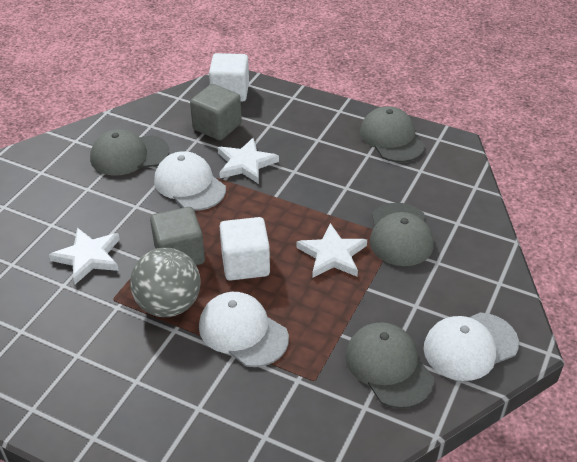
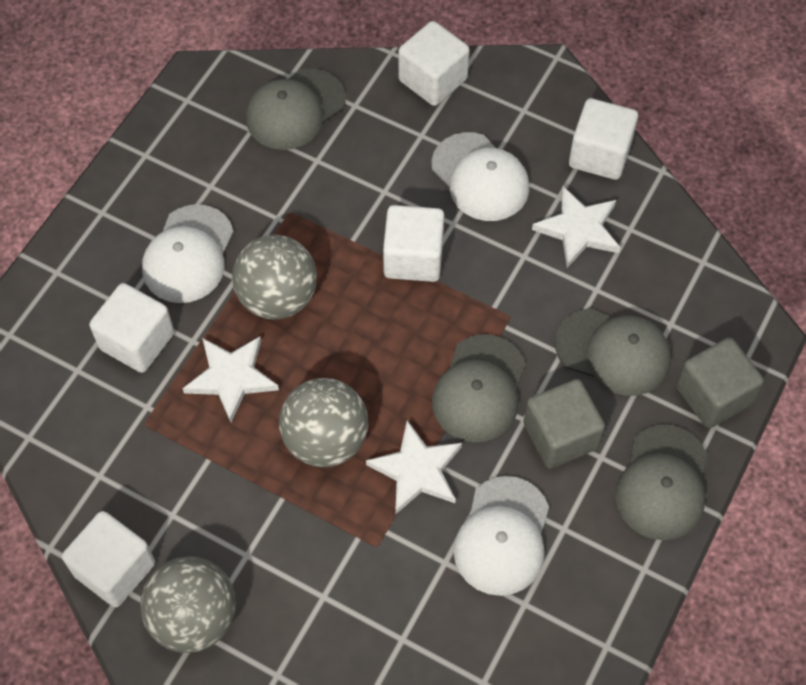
grey ball: [130,248,201,317] = 1 -> [140,556,236,653] [232,235,317,320] [279,378,368,467] = 3
white cube: [209,53,249,102] [220,217,270,281] = 2 -> [62,511,155,607] [89,283,174,373] [383,205,444,282] [398,21,470,106] [569,98,638,180] = 5

